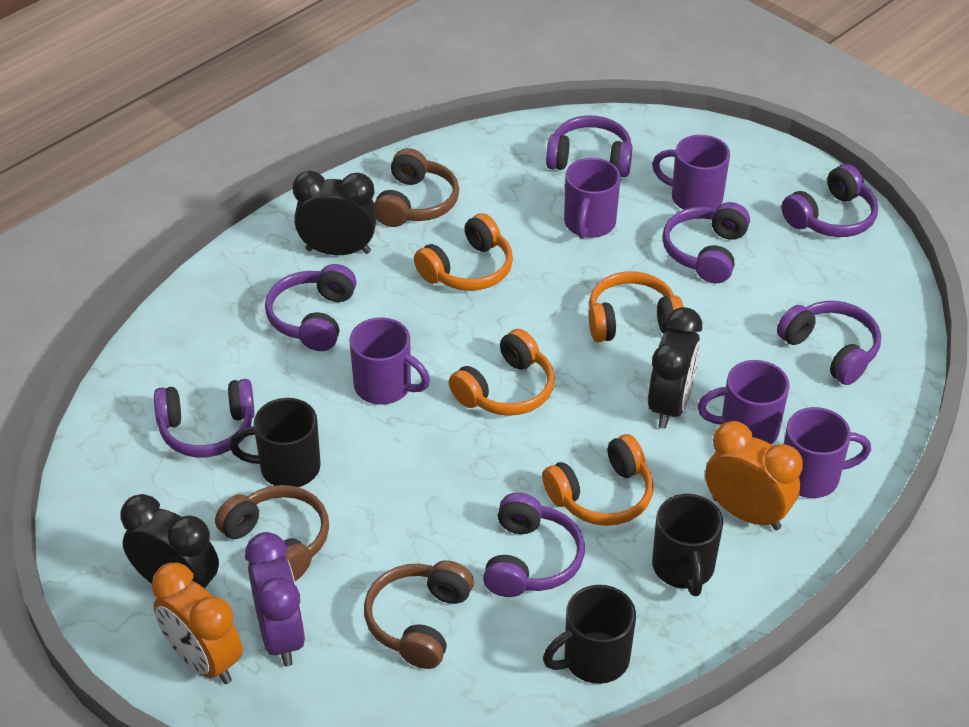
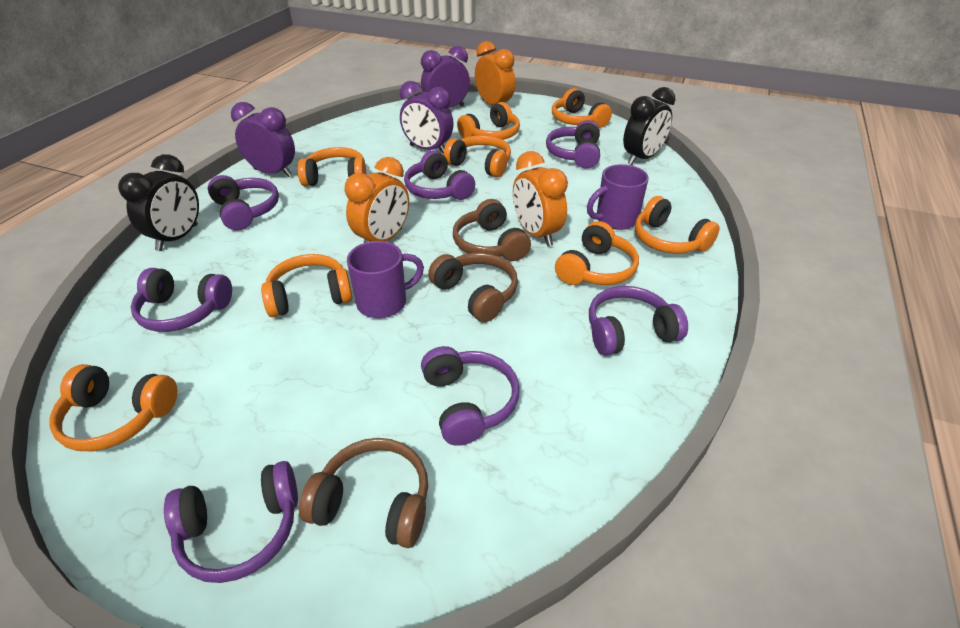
black clock: [120,494,219,590] [293,171,377,255] [648,307,702,429] = 3 -> [118,154,199,251] [623,87,675,165] = 2
black mug: [230,398,321,487] [543,585,636,684] [652,494,723,596] = 3 -> none = 0
orange clock: [152,563,243,684] [705,421,803,530] = 2 -> [344,157,409,243] [475,41,515,105] [513,151,568,246] = 3
orange headphones: [414,213,513,291] [449,329,555,416] [542,434,654,526] [589,271,684,342] = 4 -> [49,364,177,451] [261,254,353,317] [298,147,366,186] [444,135,511,178] [457,102,520,140] [552,88,612,128] [555,221,639,285] [635,196,720,254] = 8
purple clock: [245,532,305,666] = 1 -> [231,102,295,177] [400,81,454,154] [421,46,470,108] = 3
purple mug: [350,317,430,405] [564,158,621,239] [652,135,730,210] [697,360,789,444] [784,407,871,498] = 5 -> [347,241,424,318] [587,164,649,230] = 2

